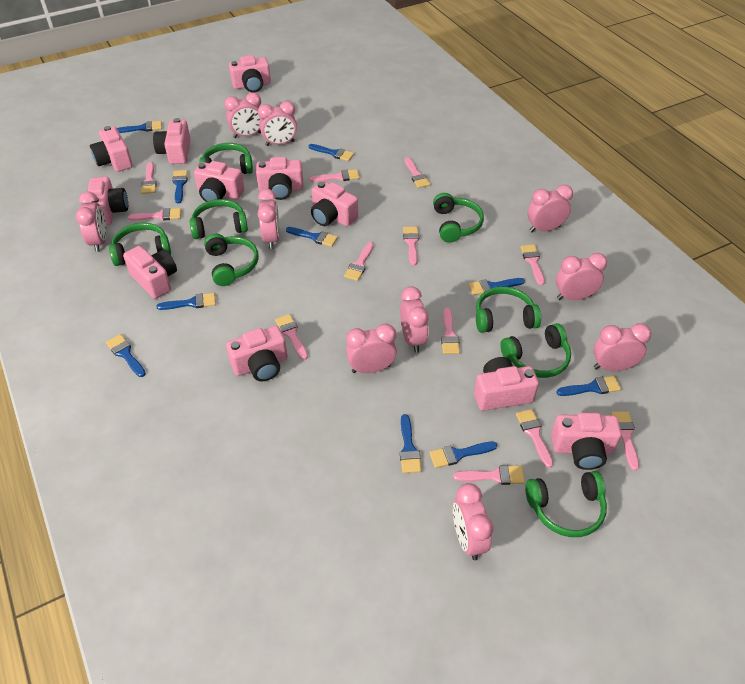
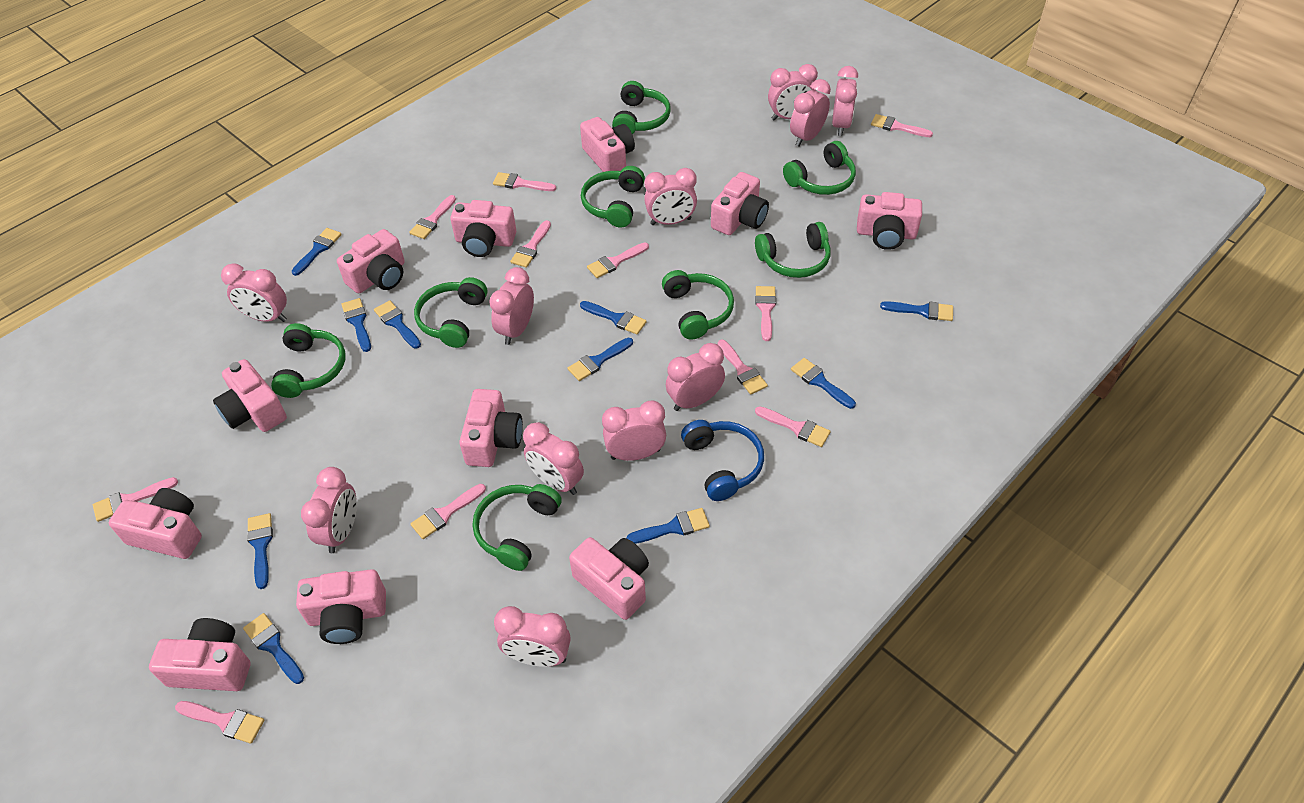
blue headphones: none = 0 -> [681,420,764,501] = 1
pink brush: [128,208,181,221] [141,162,157,194] [275,314,308,360] [310,169,360,182] [344,242,374,281] [403,227,419,265] [404,157,431,188] [441,308,460,354] [453,465,525,485] [516,409,553,468] [520,245,545,285] [611,411,639,471] = 12 -> [93,477,178,522] [175,701,264,744] [409,195,456,239] [411,484,486,539] [493,172,556,191] [510,220,551,268] [587,242,649,278] [718,340,768,394] [755,286,776,341] [755,406,831,447] [871,114,933,137] = 11
pink clock: [76,192,107,252] [224,93,261,138] [257,189,280,249] [258,101,297,146] [346,323,397,373] [400,287,429,353] [453,483,493,560] [528,185,573,232] [556,253,607,300] [593,323,651,371] = 10 -> [221,263,287,322] [301,467,357,553] [489,267,534,345] [494,606,571,667] [523,422,584,495] [602,401,666,461] [644,168,697,225] [666,343,725,411] [768,64,818,121] [790,79,831,147] [832,66,858,136] = 11

